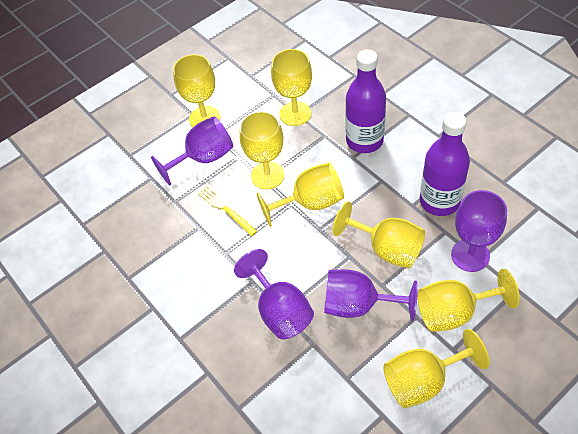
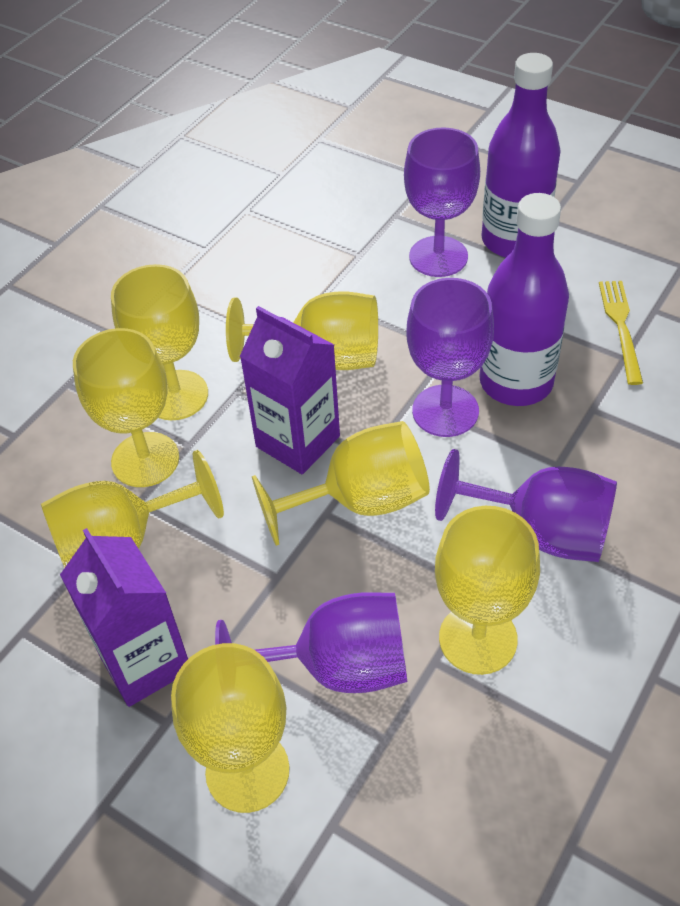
purple carton: none = 0 -> [60,528,188,707] [240,306,340,475] = 2

